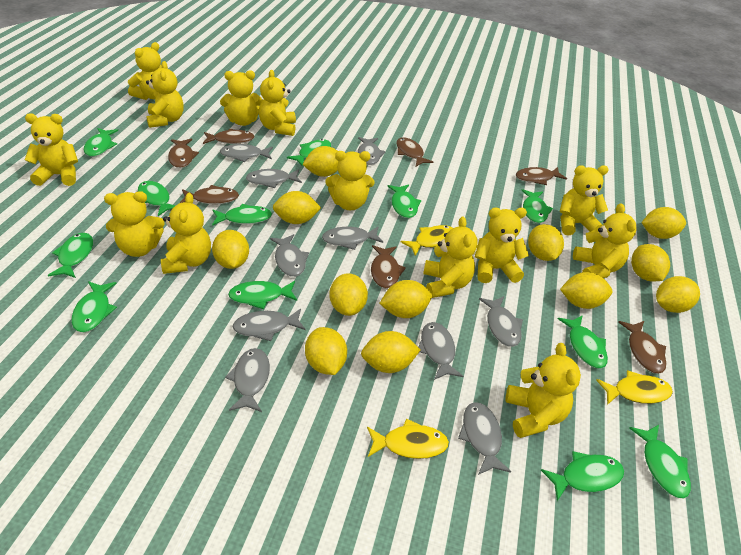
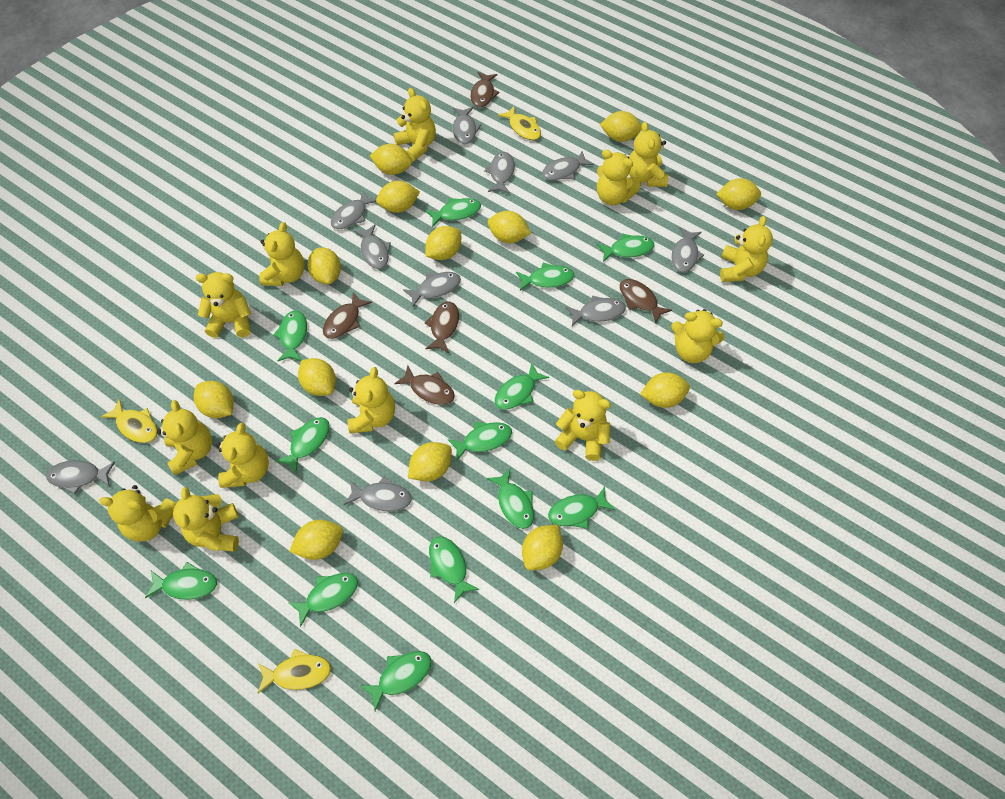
brown fish: [168,139,199,168] [180,185,239,204] [203,129,255,144] [371,245,406,288] [396,137,434,167] [516,167,567,185] [618,321,666,374] = 7 -> [323,292,372,339] [394,365,455,405] [425,302,459,353] [470,72,500,108] [619,279,672,323] = 5
green fish: [48,233,93,278] [72,281,117,332] [84,128,118,157] [138,181,176,216] [212,204,272,226] [228,281,297,309] [287,139,331,166] [387,184,421,218] [521,189,553,223] [541,451,624,501] [558,315,608,368] [629,425,691,499] = 12 -> [145,562,217,600] [273,310,307,361] [276,417,330,473] [288,573,358,627] [360,651,432,711] [425,198,481,227] [429,536,479,603] [448,422,512,461] [487,467,534,529] [494,362,549,410] [516,263,574,291] [548,486,616,528] [597,233,654,262] = 13
yellow lemon: [212,230,249,269] [273,191,321,224] [302,146,338,177] [305,327,347,375] [329,273,368,316] [361,331,420,373] [379,280,432,318] [528,224,564,261] [560,272,612,309] [631,244,670,282] [641,207,686,239] [656,276,700,313] = 12 -> [194,381,234,418] [289,520,343,560] [298,358,336,396] [308,247,341,284] [370,144,412,175] [376,181,420,213] [408,442,452,481] [425,226,461,260] [488,211,531,243] [522,525,563,571] [600,111,642,142] [640,372,690,408] [716,178,761,210] = 13

